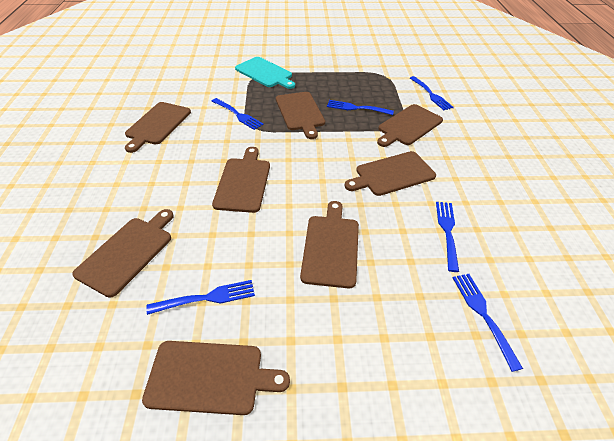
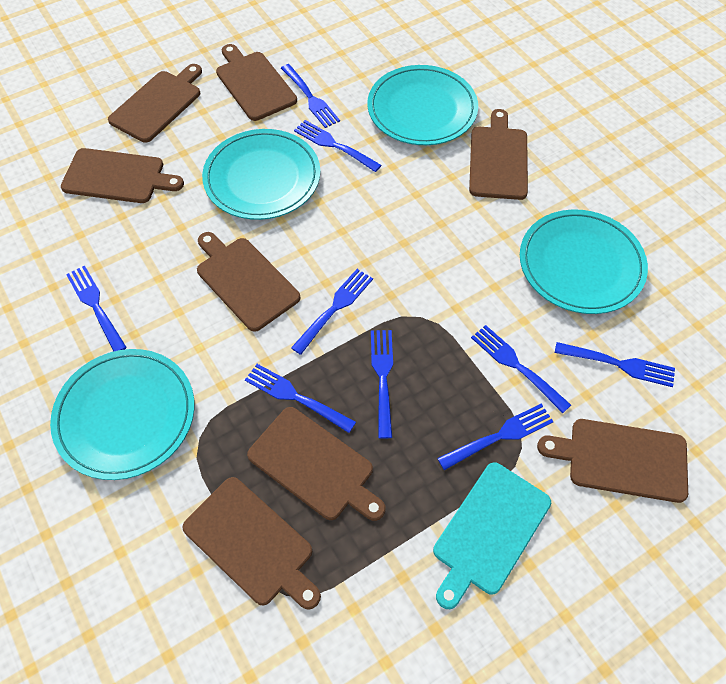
blue fork: [146,280,255,315] [212,98,264,130] [327,100,394,115] [410,76,454,110] [436,202,459,272] [453,274,523,372] = 6 -> [66,266,127,351] [245,364,356,433] [281,64,340,128] [291,269,373,355] [294,120,381,172] [371,330,393,439] [437,404,554,470] [471,325,571,413] [555,342,675,387] = 9
turquoise plate: none = 0 -> [50,349,194,480] [202,129,320,220] [367,65,478,145] [520,209,648,314] = 4

